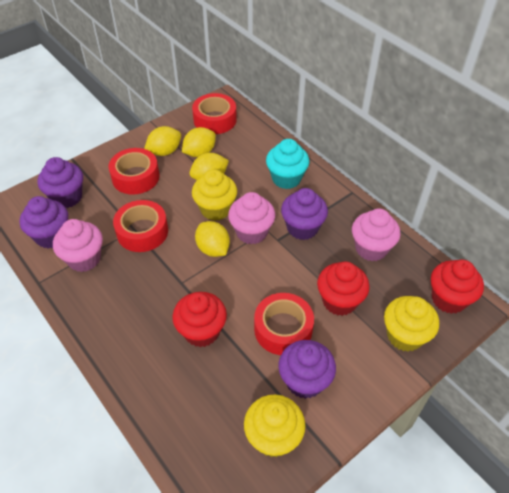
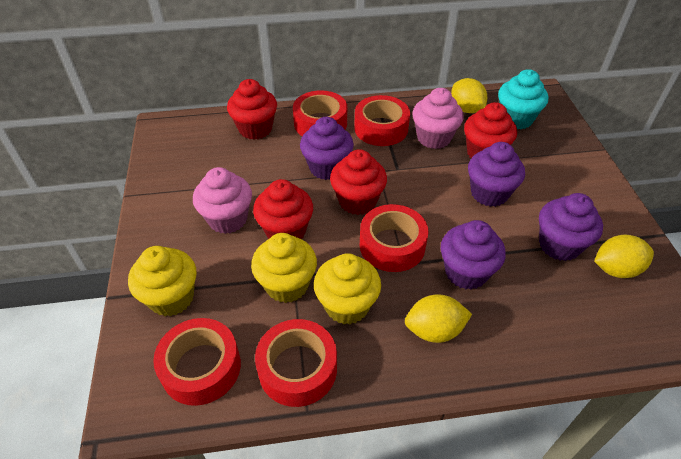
pink cupcake: [53,219,103,272] [228,192,275,244] [352,208,400,261] = 3 -> [193,167,252,234] [412,88,464,149] = 2
red cupcake: [172,292,227,347] [317,262,370,316] [431,259,484,314] = 3 -> [227,79,277,140] [253,179,313,239] [330,149,387,215] [464,102,517,158] = 4
red tape: [109,148,160,195] [113,200,168,252] [192,93,237,134] [254,293,314,355] = 4 -> [153,318,241,406] [255,319,337,407] [293,90,347,136] [354,95,410,146] [360,204,428,272] = 5
yellow lemon: [144,126,181,156] [182,127,216,157] [190,153,229,180] [195,221,230,257] = 4 -> [405,294,472,343] [451,78,487,113] [594,235,654,278] = 3

